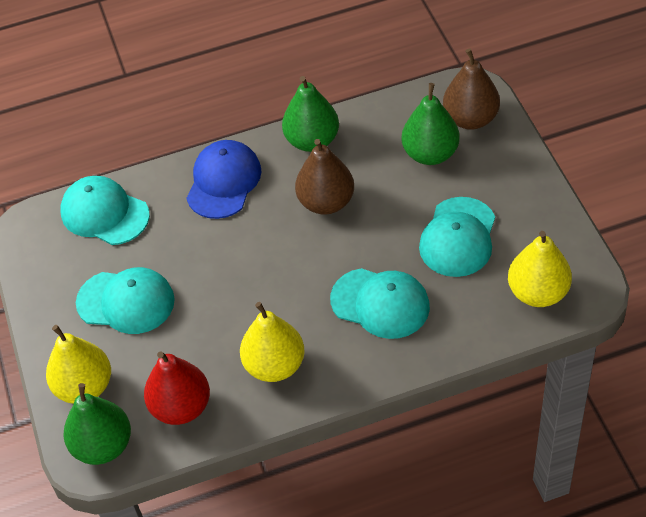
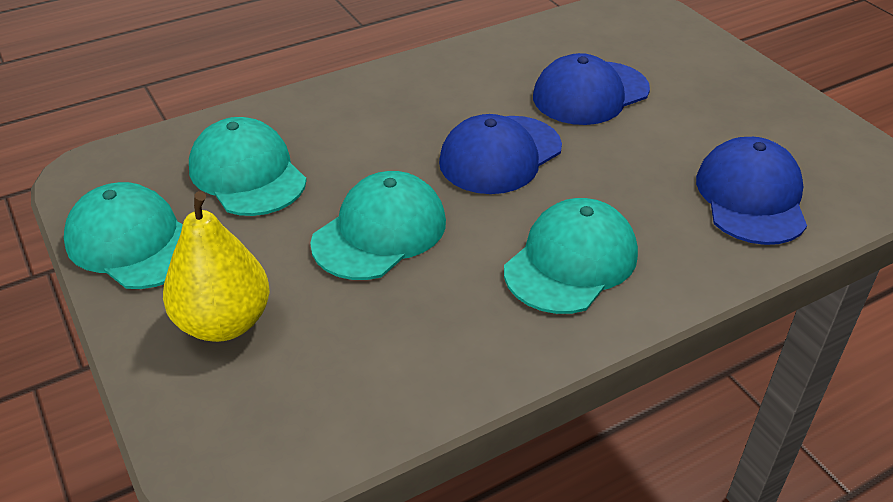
blue cap: [186,140,262,219] = 1 -> [439,114,562,194] [533,53,650,125] [696,137,807,245] = 3
brown pear: [295,139,354,214] [443,48,500,130] = 2 -> none = 0
green pear: [63,383,131,465] [282,76,339,152] [402,83,460,165] = 3 -> none = 0
red pear: [144,351,210,425] = 1 -> none = 0
yellow pear: [46,325,111,404] [240,302,305,382] [508,231,572,307] = 3 -> [163,191,270,342] = 1

